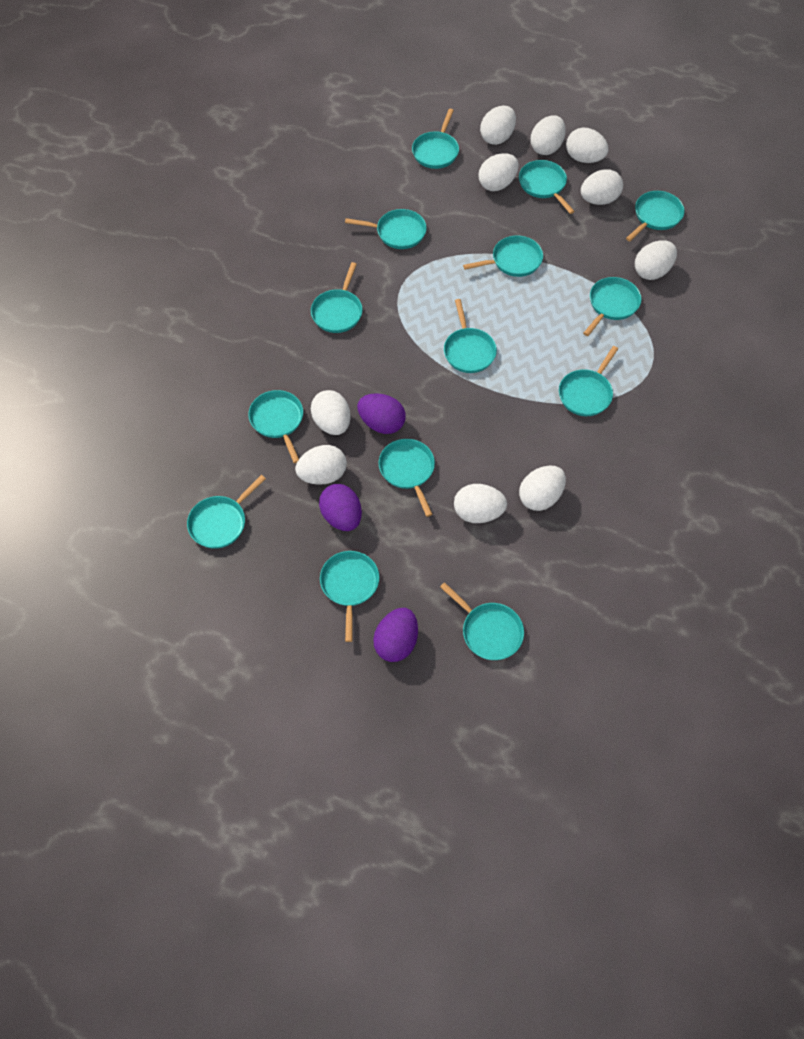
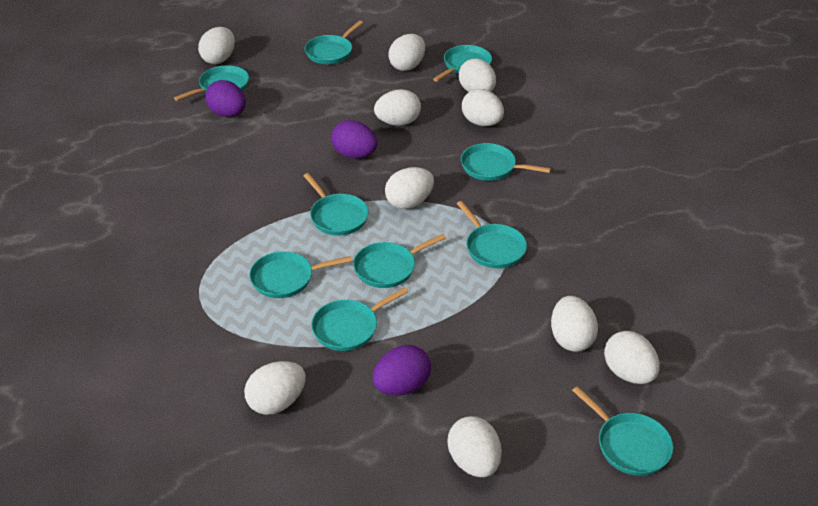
turquoise pan: [187,475,266,549] [248,390,303,463] [311,262,363,333] [320,551,379,642] [345,209,427,249] [379,439,435,517] [412,109,459,169] [440,582,524,660] [444,299,497,373] [463,235,543,277] [519,160,575,214] [559,346,618,416] [583,277,641,336] [626,191,684,241] = 14 -> [174,65,249,101] [249,251,352,298] [304,173,369,235] [305,21,363,64] [311,287,408,351] [353,234,446,288] [433,45,492,82] [457,201,527,268] [461,143,551,181] [572,386,673,476] = 10

